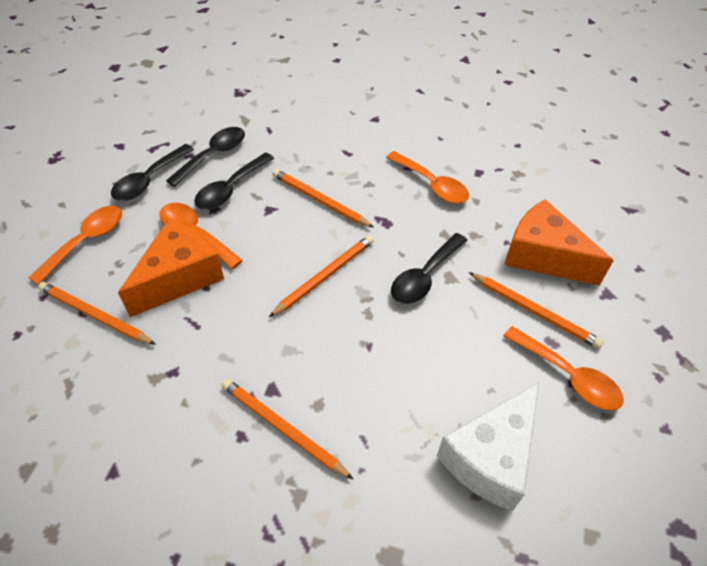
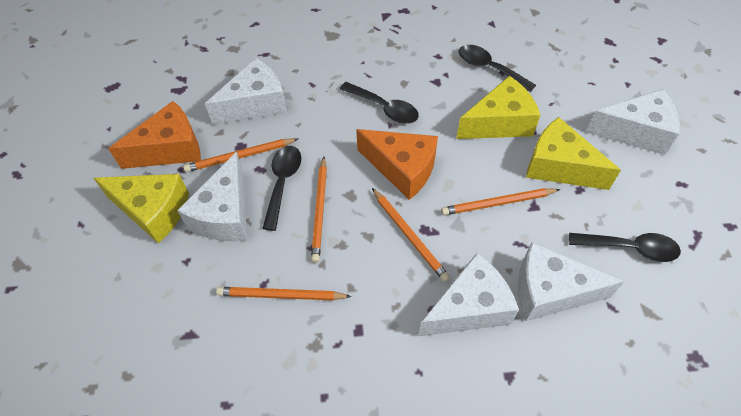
orange spoon: [28,206,122,285] [160,203,243,269] [386,151,469,204] [503,326,624,411] = 4 -> none = 0
white cheese: [437,382,539,511] = 1 -> [177,152,247,241] [205,58,287,125] [419,253,519,336] [518,242,624,321] [586,89,680,155] = 5
yellow cheese: none = 0 -> [94,174,189,244] [456,76,540,139] [526,117,621,190] = 3

